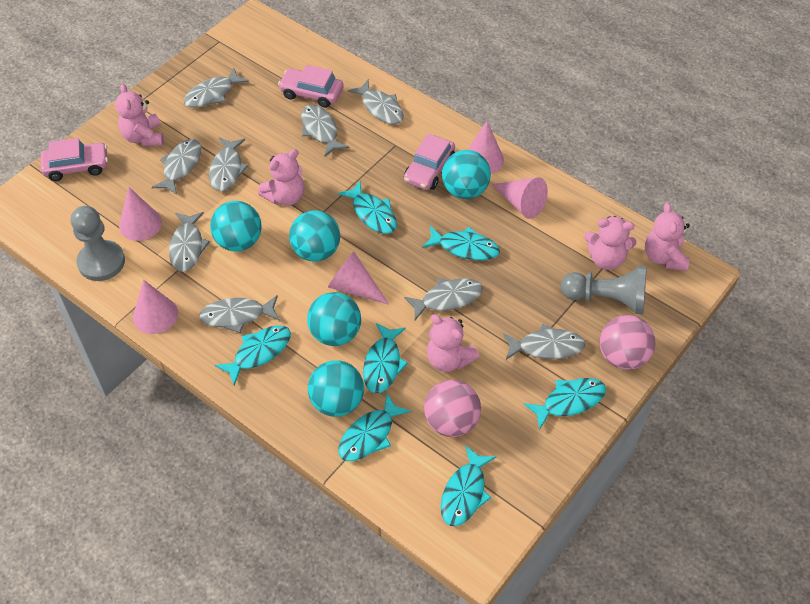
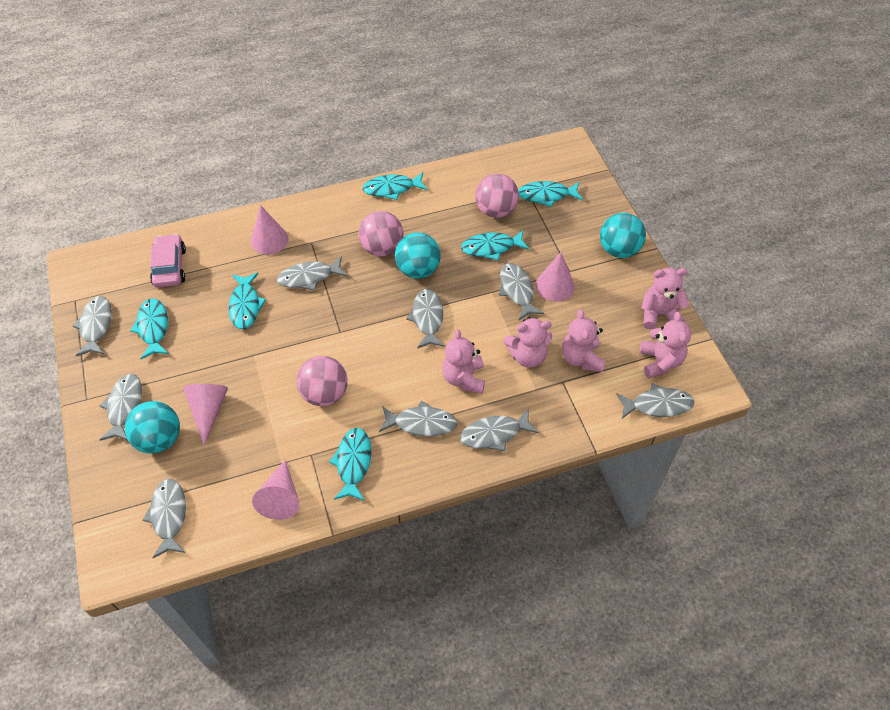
grey pawn: [71,206,125,281] [561,266,646,314] = 2 -> none = 0
pink ball: [424,380,481,437] [600,315,656,370] = 2 -> [297,356,348,406] [358,211,403,256] [475,174,519,218] = 3
pink car: [41,138,108,181] [278,65,344,108] [404,134,455,190] = 3 -> [150,234,186,288] = 1
pink cone: [119,187,162,241] [133,280,178,334] [328,252,389,305] [468,121,504,174] [491,177,548,219] = 5 -> [183,384,228,446] [251,205,288,255] [252,460,300,520] [536,252,575,302] = 4
turquoise ball: [210,201,262,252] [289,210,340,262] [307,292,361,346] [308,360,364,417] [442,150,491,199] = 5 -> [125,401,180,454] [395,232,441,279] [600,213,646,258] = 3
turquoise fish: [215,325,291,385] [338,180,397,234] [338,394,411,461] [363,323,408,393] [422,226,500,260] [441,445,497,526] [524,378,606,430] = 7 -> [130,299,169,359] [229,273,266,329] [329,428,371,501] [362,172,427,200] [461,230,529,260] [518,181,583,207] = 6

